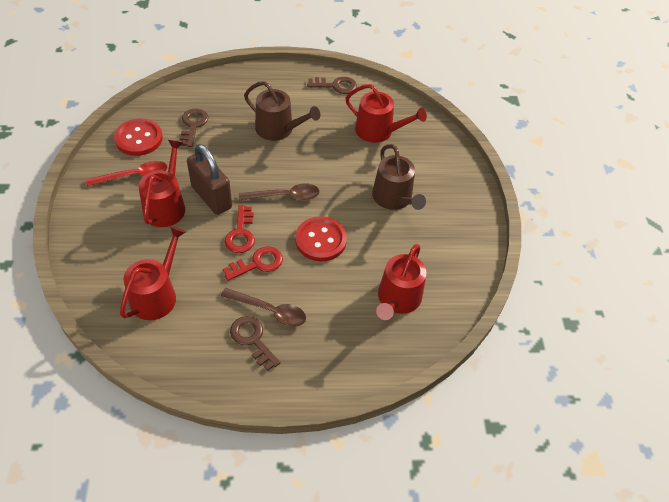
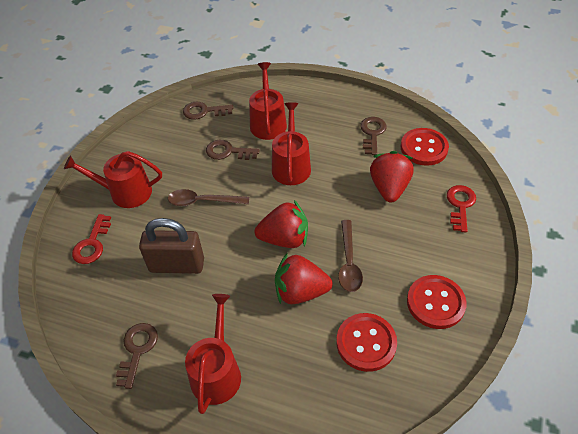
brown key: [179,108,208,147] [230,316,280,371] [307,77,357,94] = 3 -> [116,323,158,389] [183,102,233,120] [206,140,260,160] [360,117,387,155] = 4
brown watering can: [244,81,320,141] [372,144,426,210] = 2 -> none = 0
red button: [114,118,163,156] [295,216,347,261] = 2 -> [336,313,397,372] [401,128,449,166] [407,275,467,329] = 3
red spoon: [86,161,168,186] = 1 -> none = 0
red strawberry: none = 0 -> [255,200,308,248] [275,252,333,304] [370,151,414,202] = 3

